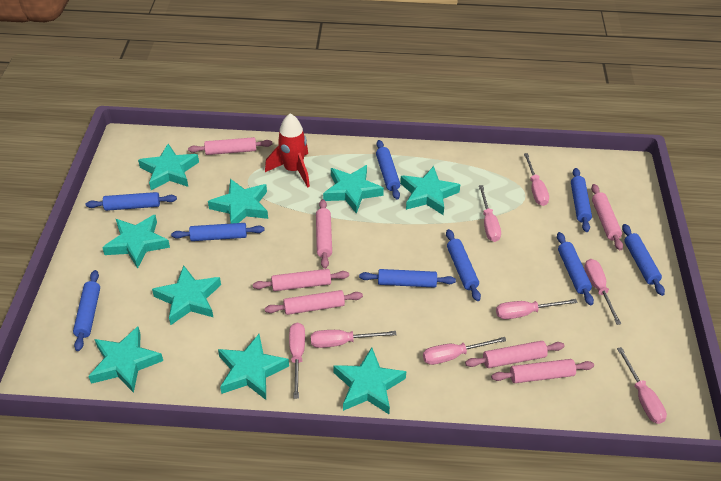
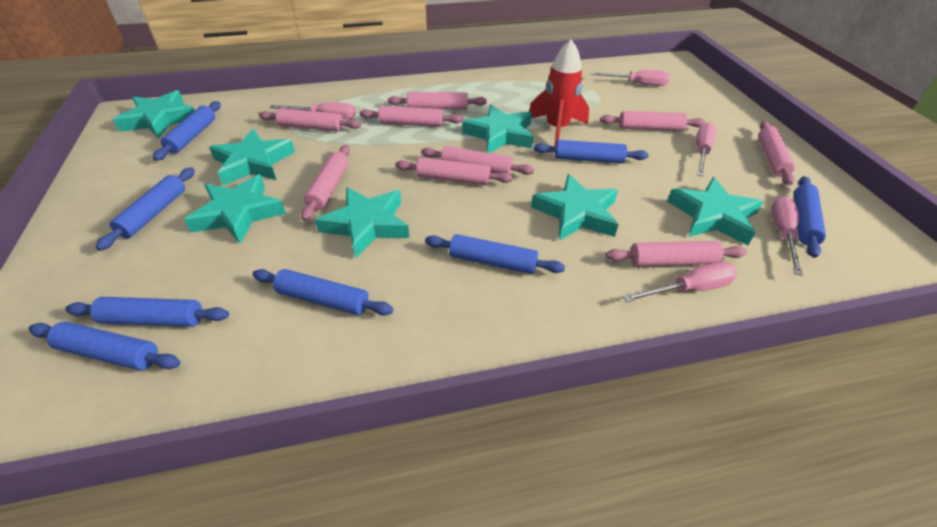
blue rolling pin: [73,270,100,351] [86,192,177,211] [171,223,265,241] [359,269,456,288] [376,140,400,199] [446,229,481,301] [557,232,594,305] [571,168,592,232] [622,224,665,296] = 9 -> [29,322,180,370] [65,297,229,327] [96,167,195,251] [153,101,221,161] [252,269,393,316] [425,234,565,274] [534,140,649,163] [794,176,826,258] = 8
pink rolling pin: [188,137,272,155] [253,269,349,291] [265,290,363,315] [316,199,332,269] [465,341,565,368] [491,359,594,383] [591,184,623,250] = 7 -> [259,108,361,132] [301,145,350,221] [360,106,463,127] [388,92,487,110] [395,157,513,185] [421,146,534,175] [600,111,706,131] [605,241,747,266] [758,121,795,185] = 9
pink screwdriver: [289,323,305,399] [311,330,397,348] [423,337,507,365] [479,185,501,242] [496,299,578,319] [524,153,549,206] [584,259,621,325] [617,347,667,424] = 8 -> [270,102,356,119] [591,70,670,86] [623,261,738,302] [696,123,717,176] [771,196,803,276] = 5
turquoise star: [88,326,163,393] [102,215,170,269] [138,144,199,190] [152,265,221,325] [208,179,268,223] [218,334,289,400] [323,165,384,214] [333,347,406,414] [400,166,460,215] = 9 -> [113,90,195,138] [184,175,286,244] [209,129,295,185] [315,187,409,258] [462,104,534,153] [531,174,619,241] [667,177,763,245] = 7

